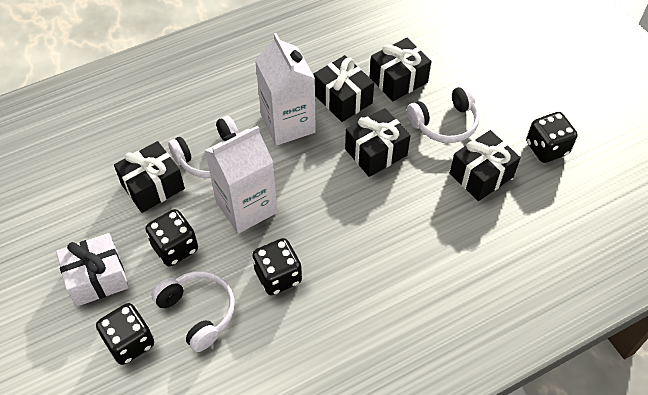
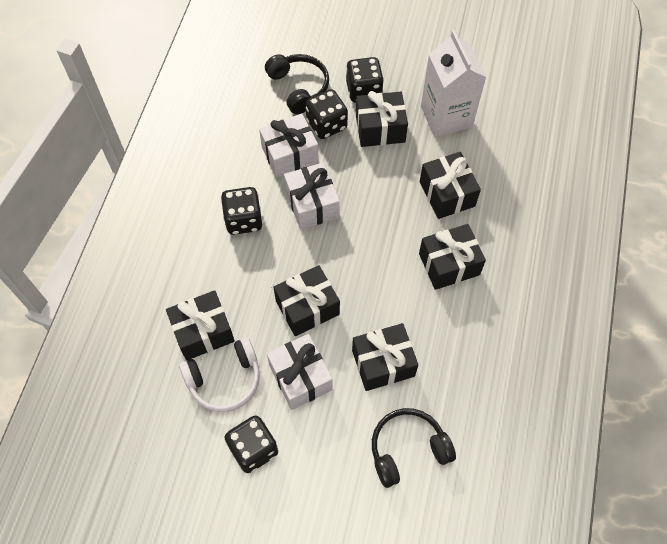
black gift: [114,141,185,213] [314,55,374,122] [345,108,410,177] [370,38,431,101] [450,130,521,201] = 5 -> [166,290,234,361] [273,265,340,336] [352,323,418,391] [356,91,408,147] [419,224,486,290] [420,152,481,219] = 6
black headphones: none = 0 -> [265,54,329,114] [372,408,456,488] = 2
white carton: [205,125,278,234] [255,33,316,146] = 2 -> [421,30,486,137] = 1
white gift: [56,233,129,307] = 1 -> [259,114,319,178] [267,334,333,410] [284,162,340,230] = 3
white headphones: [151,271,235,352] [168,116,239,178] [407,85,479,143] = 3 -> [179,338,260,412] = 1

